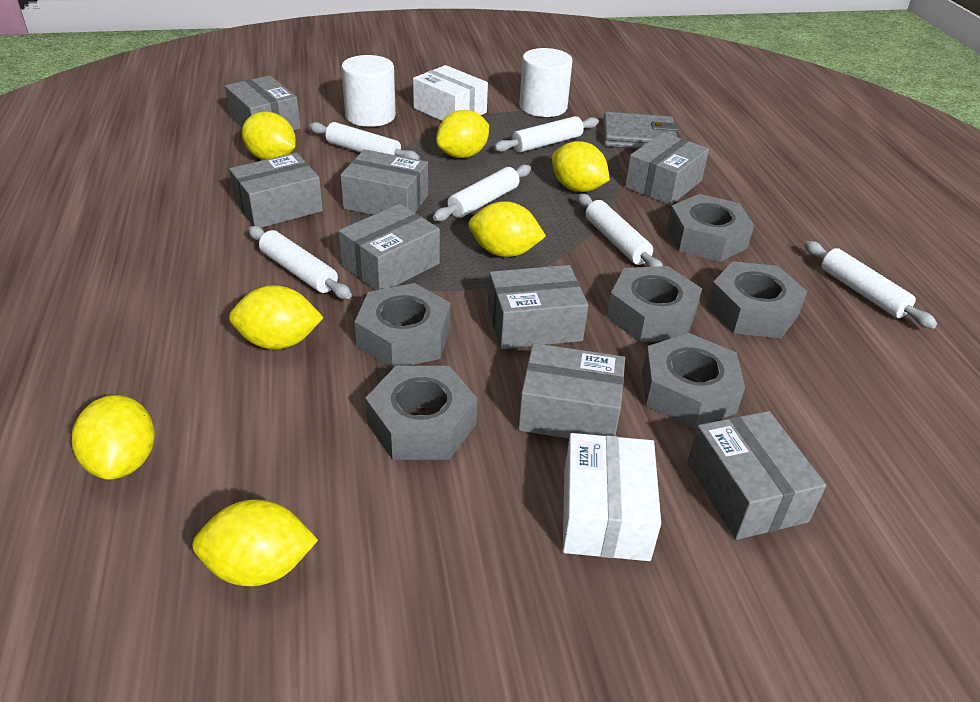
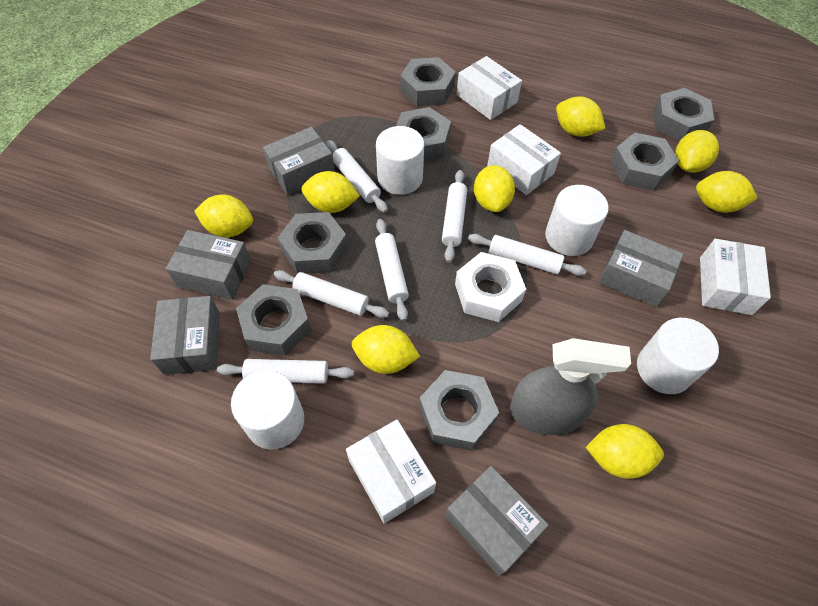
grey box: [225,75,301,130] [229,153,323,228] [339,204,440,290] [340,149,428,215] [488,265,588,349] [518,343,625,439] [625,132,709,205] [687,411,826,540] = 8 -> [150,296,220,375] [166,230,251,300] [263,127,335,195] [445,466,548,576] [599,230,683,307] = 5
grey nut: [355,283,450,369] [365,366,477,460] [607,266,702,342] [642,333,745,429] [667,194,754,262] [707,261,807,338] = 6 -> [236,284,311,356] [278,212,348,274] [396,107,451,161] [400,57,456,106] [419,370,499,451] [611,133,679,191] [653,88,714,141] = 7
grey spray bottle: none = 0 -> [510,338,631,435] = 1
grey wallet: [603,112,679,149] = 1 -> none = 0
white box: [413,65,488,121] [563,433,661,561] = 2 -> [346,420,436,524] [456,56,522,120] [487,124,561,195] [700,239,771,315] = 4
white cylinder: [341,55,396,127] [519,48,572,117] = 2 -> [231,370,304,449] [376,126,424,195] [545,185,609,256] [637,318,719,394] = 4
white nut: none = 0 -> [455,252,526,322] = 1
yellow lemon: [72,395,155,480] [192,499,318,586] [229,285,324,349] [242,112,296,160] [436,110,489,158] [468,201,546,257] [552,141,610,192] = 7 -> [195,194,253,237] [301,171,360,213] [352,325,420,374] [474,165,515,212] [556,96,605,137] [586,424,664,479] [675,130,719,173] [696,171,758,213] = 8

